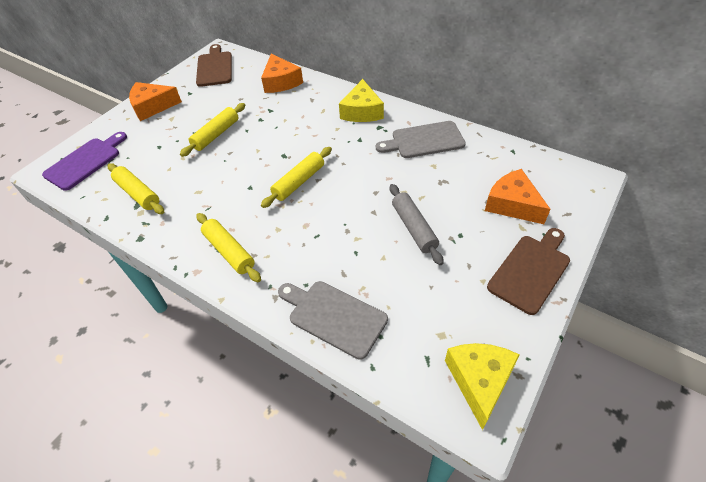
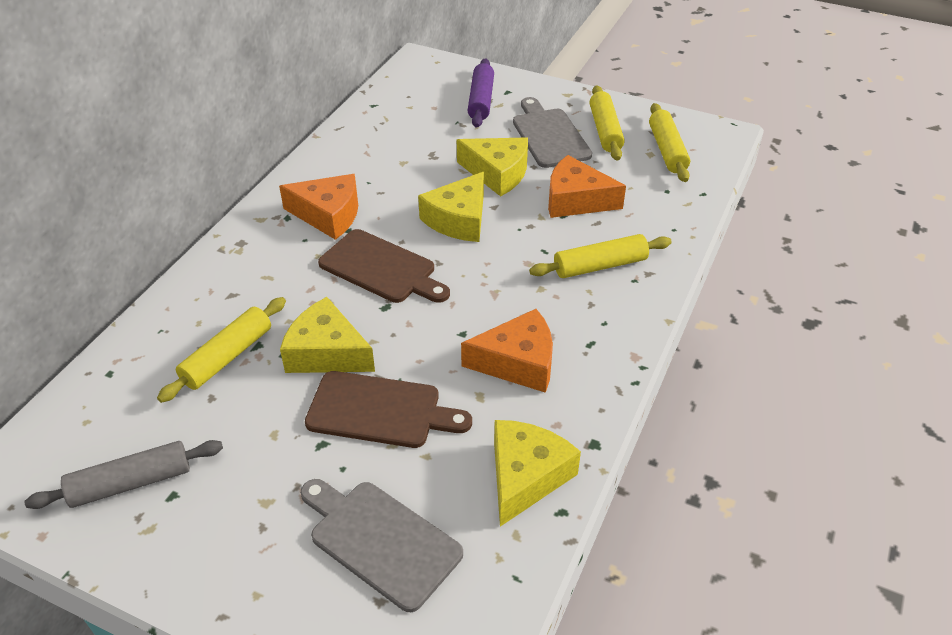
purple cutting board: [42,132,127,191] = 1 -> none = 0
purple rolling pin: none = 0 -> [468,58,494,128] = 1
yellow cheese: [339,79,384,122] [445,343,520,430] = 2 -> [280,297,375,373] [418,172,484,242] [457,138,528,197] [494,420,581,527] = 4

